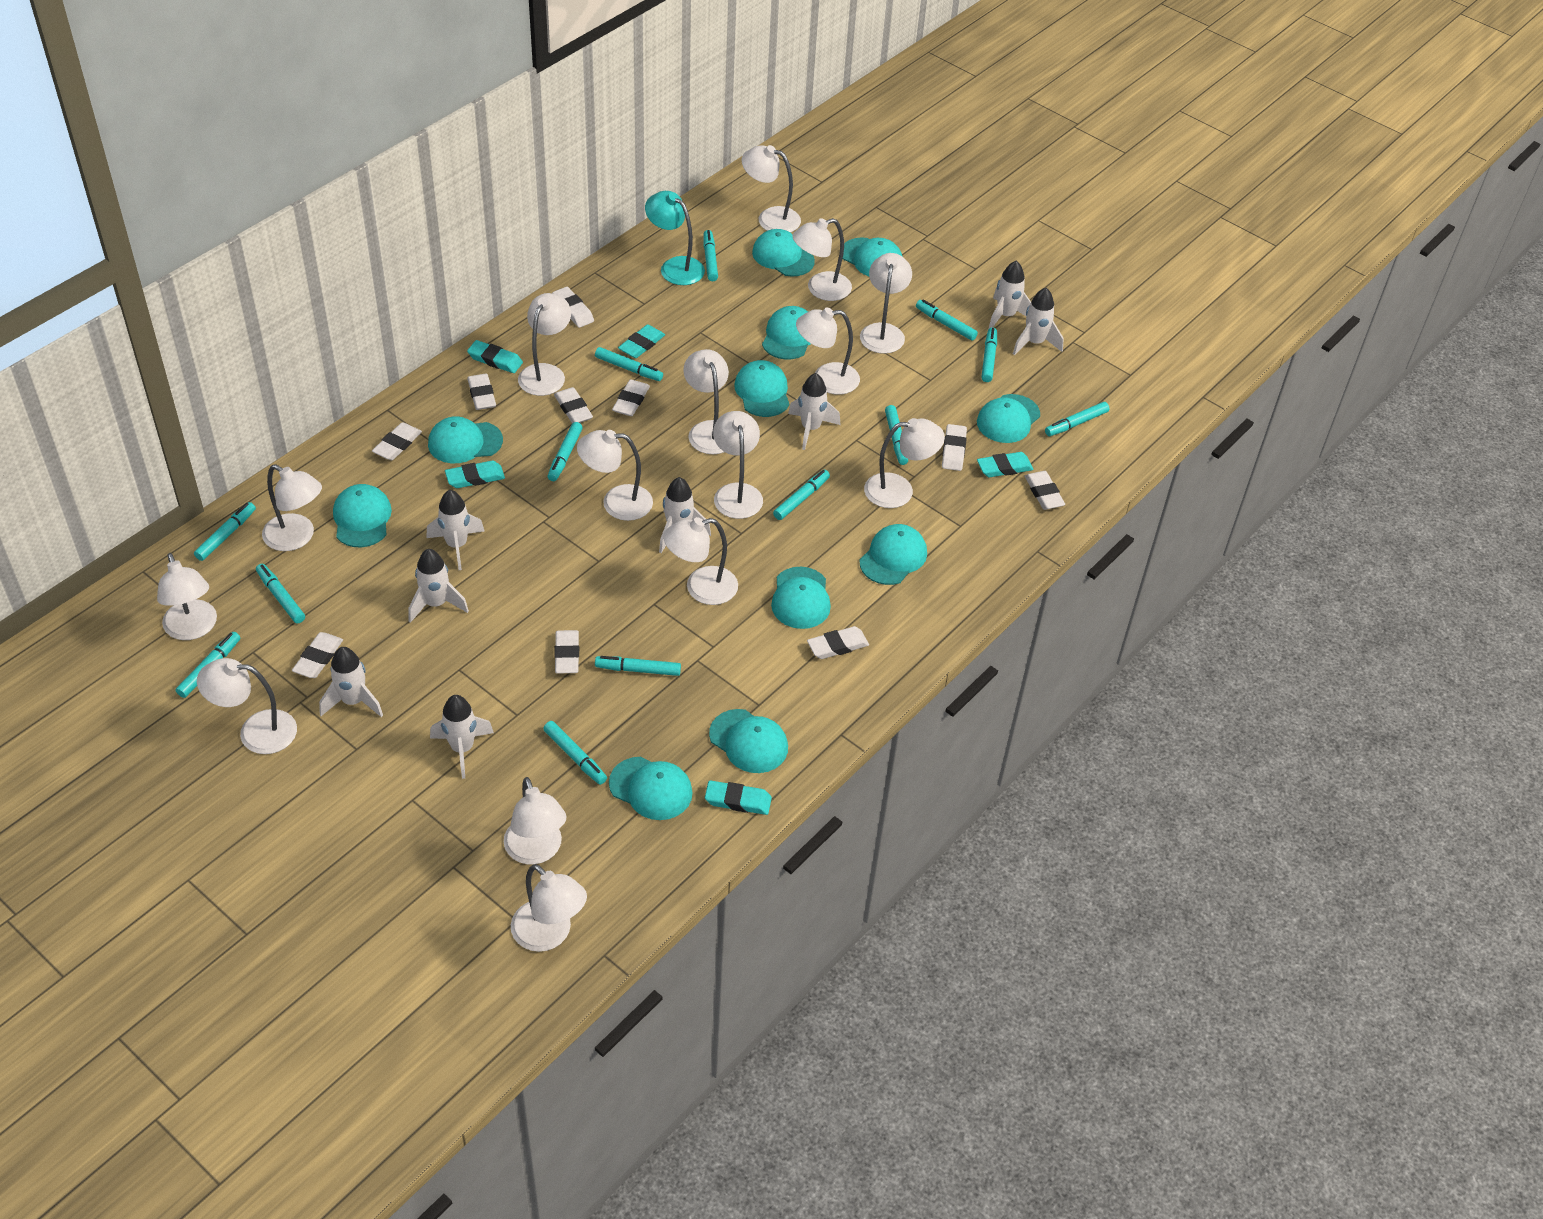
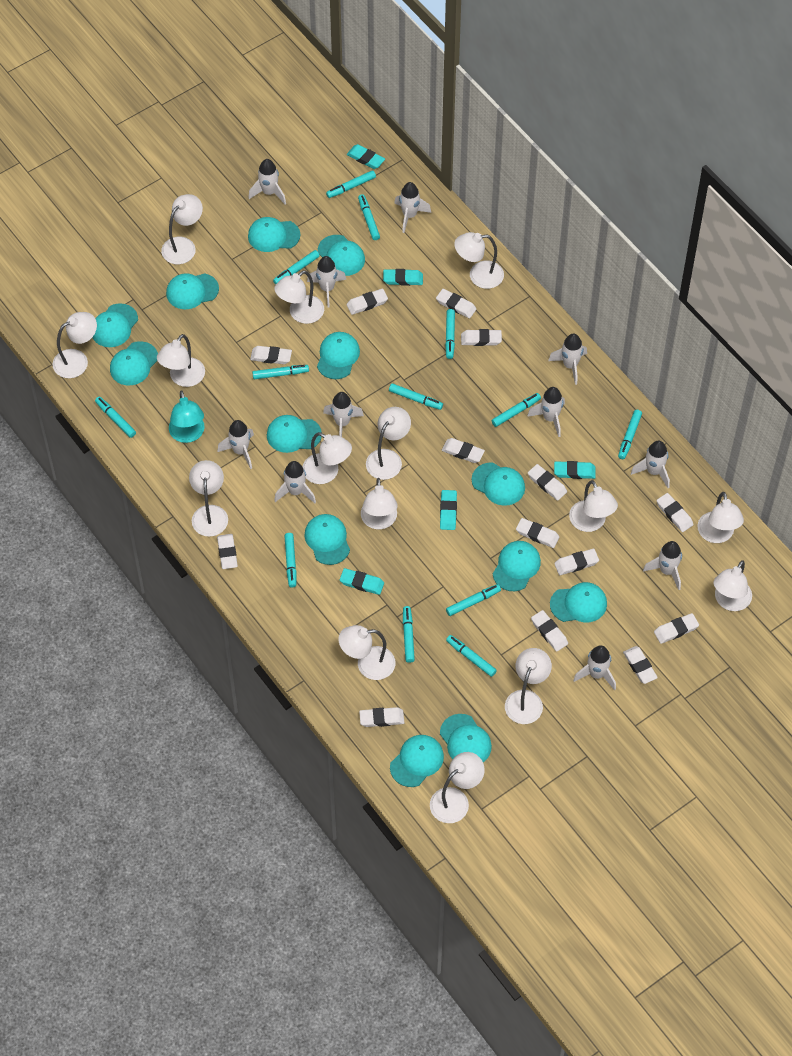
turquoise cap: [333,484,392,547] [428,416,503,463] [609,757,693,820] [709,709,788,773] [734,360,789,417] [752,229,815,277] [762,306,811,360] [771,567,831,629] [842,238,903,276] [860,524,927,585] [977,394,1040,443] = 11 -> [92,303,138,347] [110,341,158,385] [166,273,219,309] [248,217,300,252] [267,415,322,453] [304,514,350,565] [317,332,360,379] [318,235,365,276] [390,735,444,787] [440,714,492,762] [471,462,525,506] [493,541,541,591] [550,582,607,622] = 13
white eraser: [292,632,343,678] [372,422,422,460] [467,374,496,410] [552,287,594,328] [554,387,593,423] [554,630,579,674] [612,379,650,416] [807,626,869,659] [942,424,967,471] [1025,471,1065,510] = 10 -> [217,534,238,569] [250,346,292,364] [347,289,388,315] [359,707,404,727] [436,289,476,318] [442,438,485,463] [461,329,502,346] [516,518,559,548] [528,464,567,501] [531,610,568,652] [554,549,599,575] [623,646,658,684] [654,613,699,644] [657,493,694,532] = 14
white rocket: [319,647,383,717] [409,549,469,623] [426,490,485,570] [430,695,494,779] [659,477,711,553] [788,373,841,450] [988,261,1031,329] [1013,288,1064,355] = 8 -> [217,420,254,469] [248,159,286,204] [274,461,316,503] [307,256,346,308] [323,392,364,437] [394,182,431,233] [527,387,565,437] [548,334,587,385] [573,645,616,690] [631,441,670,488] [643,541,682,590] = 11

